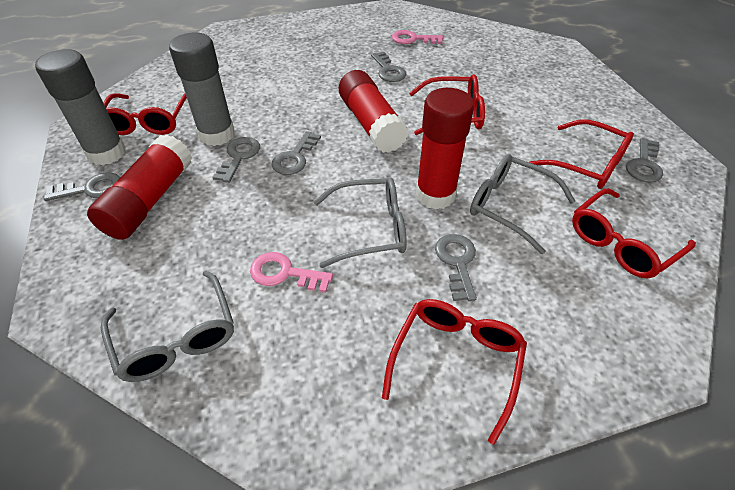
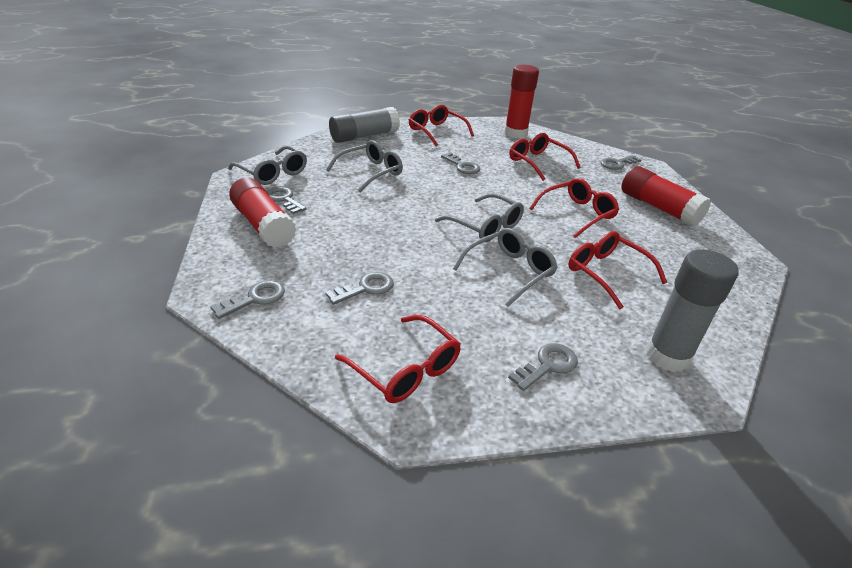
grey glasses: [101,271,234,382] [314,177,407,268] [470,154,575,254] = 3 -> [228,146,307,185] [326,140,403,192] [435,193,524,242] [453,228,558,307] = 4
pink key: [250,252,333,293] [392,30,443,44] = 2 -> none = 0

